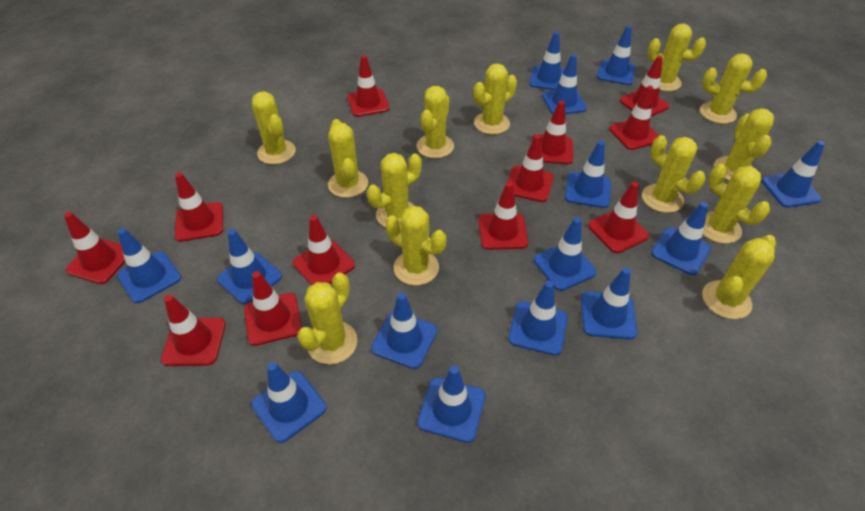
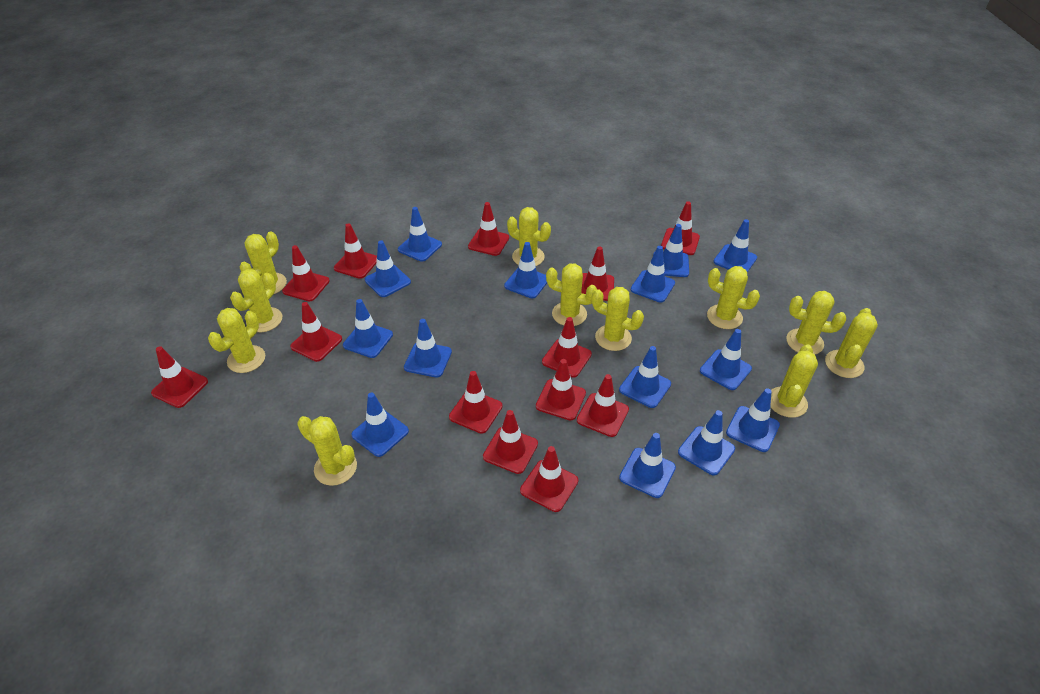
red traffic cone: [64,212,125,284] [161,295,226,366] [175,172,223,242] [244,271,302,346] [293,215,355,285] [347,55,390,117] [478,182,528,250] [508,135,554,202] [532,101,573,164] [588,182,649,253] [609,85,659,150] [620,56,670,117] = 12 -> [151,346,208,408] [282,245,330,302] [290,302,342,362] [334,223,377,279] [449,371,503,434] [468,202,509,256] [483,410,538,474] [520,446,578,512] [536,359,586,420] [542,317,592,377] [577,374,629,437] [581,246,614,301] [661,202,700,255] = 13
yellow cactus: [252,92,296,165] [297,272,358,364] [328,119,368,198] [367,153,422,229] [385,206,446,285] [417,86,454,158] [473,63,517,134] [642,135,705,213] [648,24,706,91] [700,54,767,124] [702,235,776,319] [703,164,770,244] [714,108,774,180] = 13 -> [208,308,265,373] [230,269,282,332] [240,232,287,294] [297,416,357,486] [507,207,551,266] [546,263,597,326] [592,287,644,351] [707,266,760,329] [770,344,818,418] [786,291,846,354] [825,308,878,378] = 11

